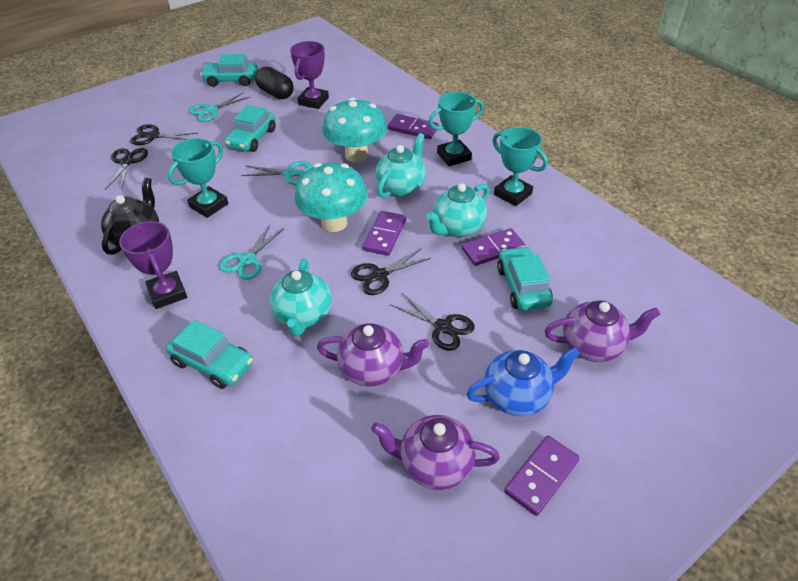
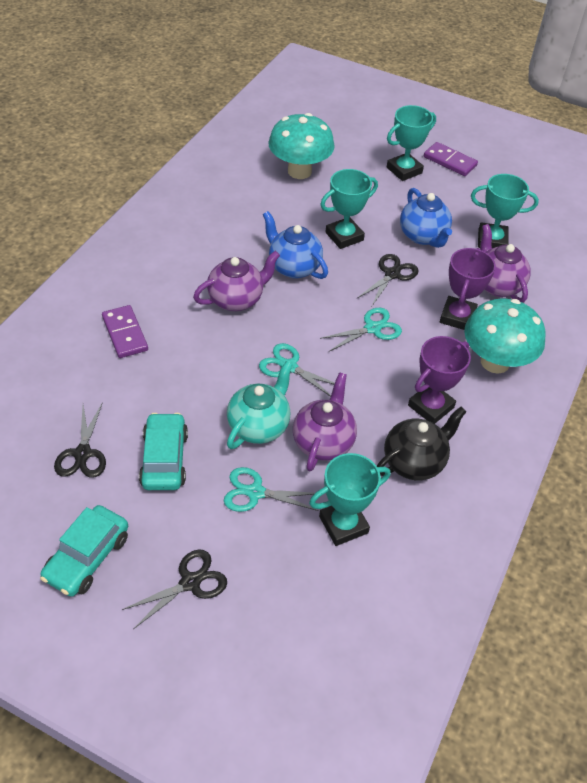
black capsule: [255,67,294,99] = 1 -> none = 0
black scissors: [106,148,148,190] [130,124,198,145] [351,249,431,295] [390,293,475,351] = 4 -> [54,402,106,477] [122,549,227,629] [357,254,419,306] = 3
blue teapot: [467,347,580,416] = 1 -> [263,211,328,279] [400,188,452,248] = 2
purple domino: [362,211,406,256] [388,114,439,139] [462,228,526,266] [504,436,580,516] = 4 -> [102,305,148,358] [424,142,478,176] = 2
turquoise car: [166,320,253,389] [200,54,258,87] [225,105,276,152] [497,246,553,311] = 4 -> [40,505,128,597] [139,413,188,490] = 2
turquoise teapot: [270,259,332,337] [376,133,426,198] [426,183,489,237] = 3 -> [227,361,293,449] = 1
turquoise trophy: [168,138,228,218] [428,92,484,166] [492,127,547,206] = 3 -> [309,453,390,546] [320,169,378,249] [387,105,436,181] [471,174,539,248] = 4

